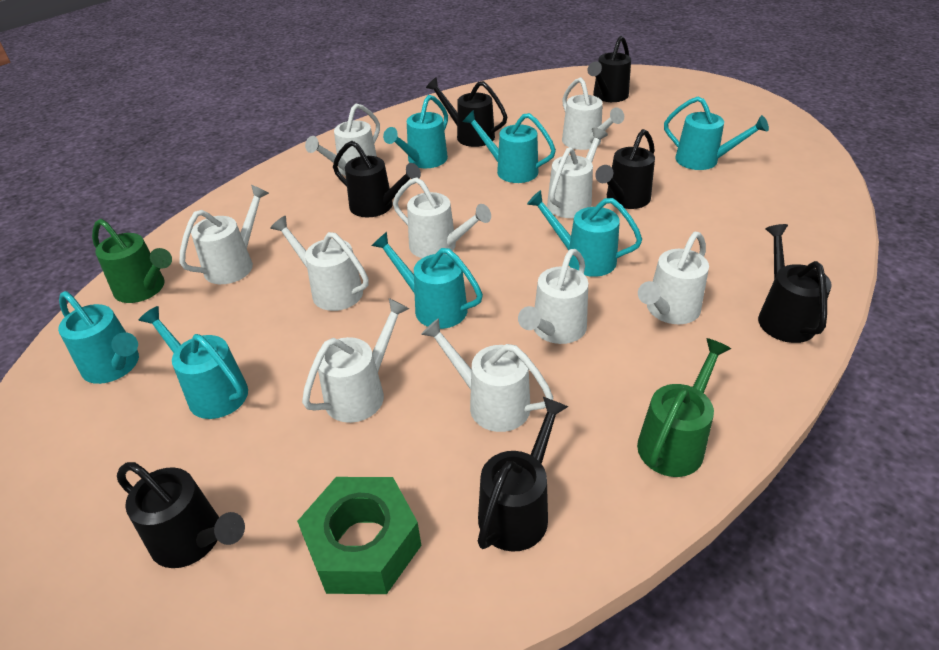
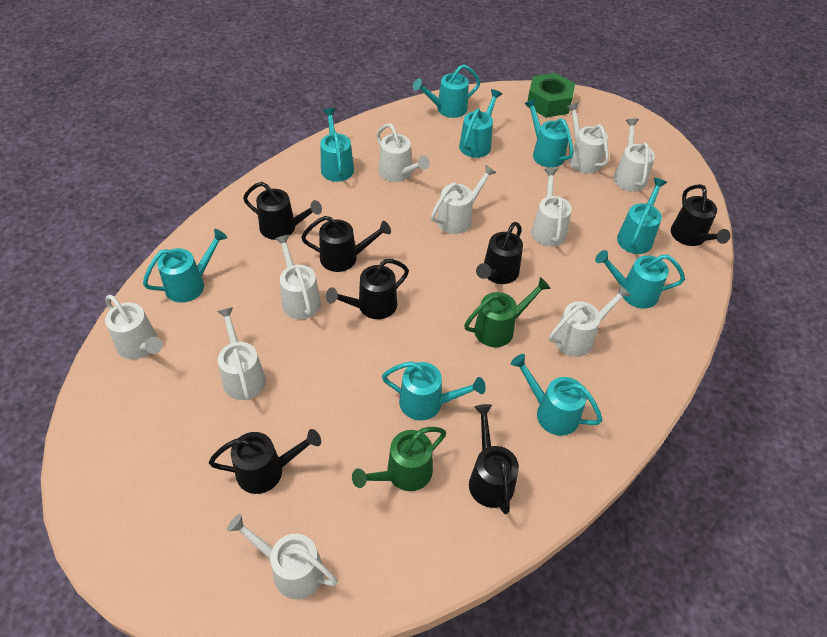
turquoise watering can: [58,291,139,384] [139,306,248,419] [372,232,483,329] [383,95,448,168] [462,110,556,183] [527,190,642,277] [664,96,769,170] = 7 -> [143,229,227,303] [320,108,354,182] [382,362,486,421] [413,64,480,118] [459,89,502,158] [511,354,603,436] [524,98,574,168] [595,250,685,309] [617,178,667,254] = 9

